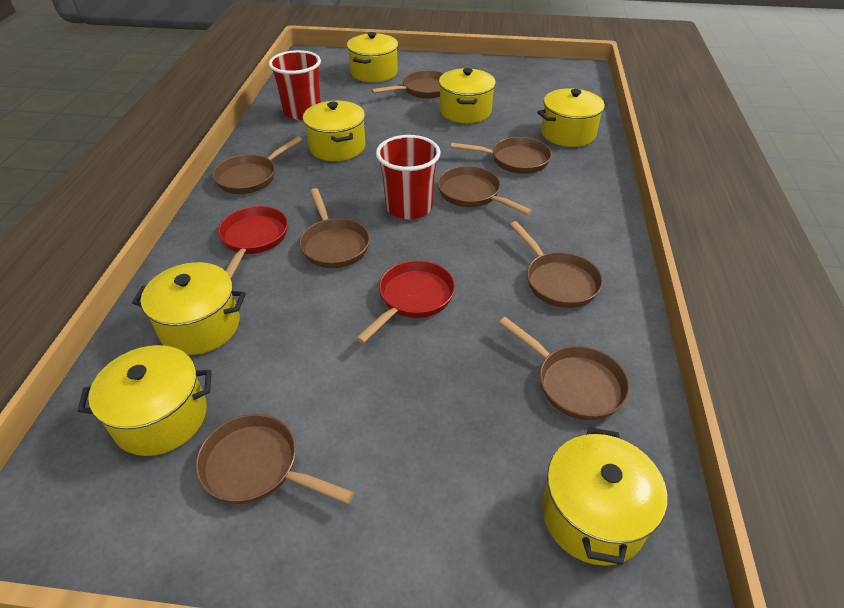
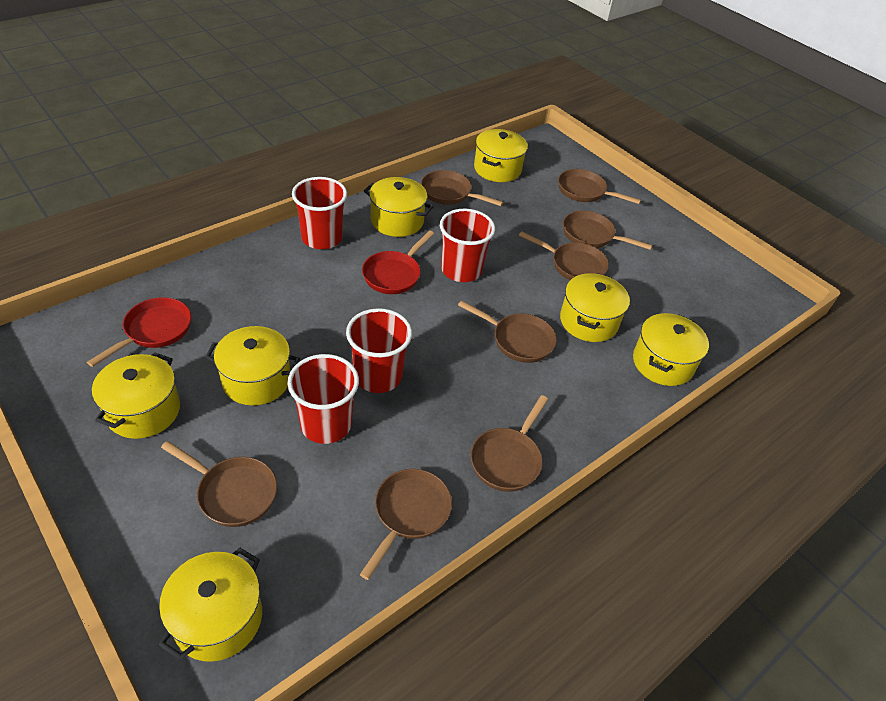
red cup: [269,50,321,120] [376,135,441,219] = 2 -> [287,354,359,444] [292,177,347,249] [346,308,412,393] [440,209,495,282] = 4

